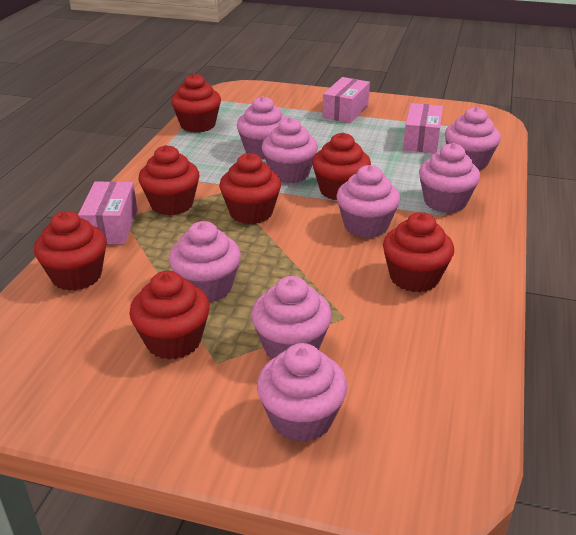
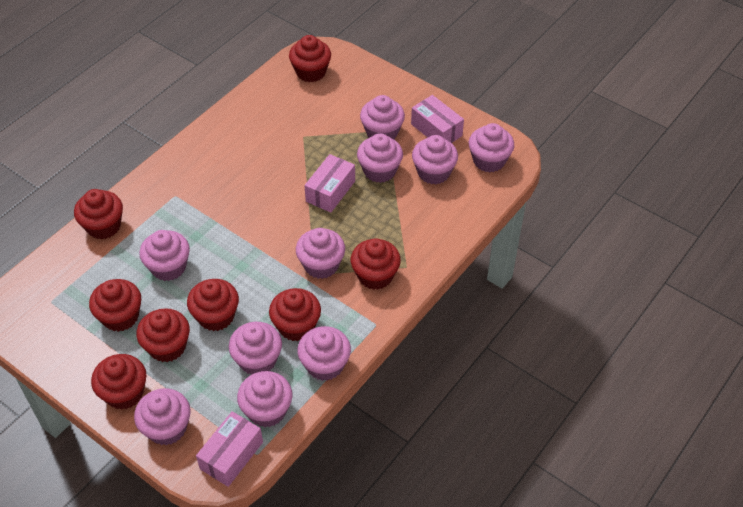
pink cupcake: [168,221,241,302] [237,96,287,159] [251,276,332,359] [257,343,347,442] [262,117,318,183] [336,165,400,238] [419,143,480,213] [445,107,501,170] = 8 -> [134,388,191,445] [139,230,190,281] [229,322,282,375] [237,371,293,427] [296,228,345,279] [297,326,351,381] [357,133,403,183] [360,95,405,139] [412,135,458,184] [469,123,514,172] = 10
red cupcake: [34,211,107,291] [129,271,210,360] [138,145,199,216] [171,73,221,133] [219,153,281,224] [312,133,371,200] [383,212,454,292] = 7 -> [74,189,123,239] [89,279,141,332] [91,354,146,410] [137,308,190,362] [187,279,239,331] [269,288,321,341] [289,35,331,82] [351,238,401,290] = 8

